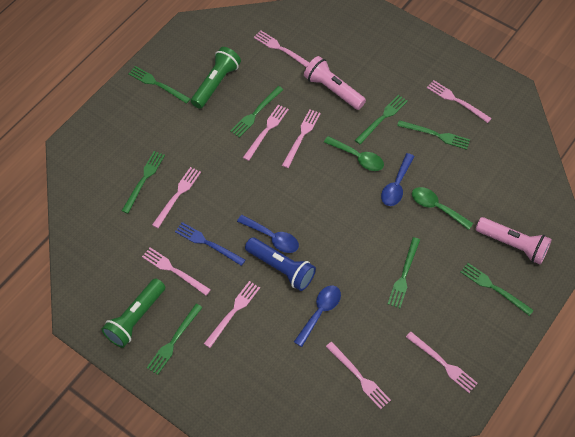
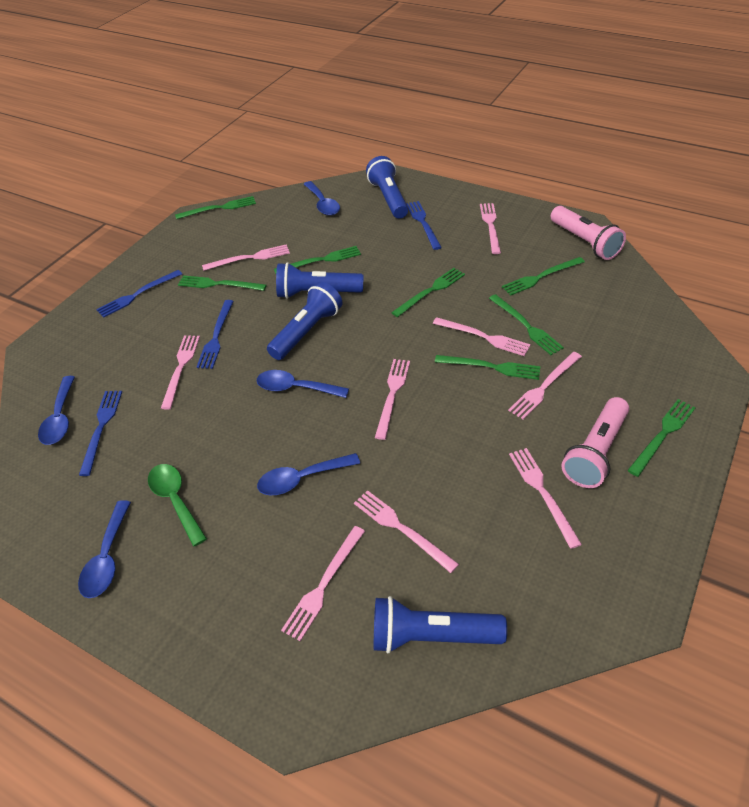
blue flashlight: [245,237,316,291] = 1 -> [267,282,343,360] [276,262,363,299] [366,156,408,219] [374,596,507,653] = 4
blue fork: [175,222,245,266] = 1 -> [79,391,122,476] [96,270,182,318] [197,300,234,369] [406,201,442,250] = 4
blue spoon: [237,215,299,253] [294,286,341,347] [381,153,415,206] = 3 -> [38,376,75,445] [78,500,131,598] [257,370,349,398] [257,453,360,495] [304,181,340,216] = 5
green flashlight: [101,278,165,348] [191,47,241,109] = 2 -> none = 0
green spoon: [324,136,384,171] [412,187,473,230] = 2 -> [148,464,207,546] = 1

